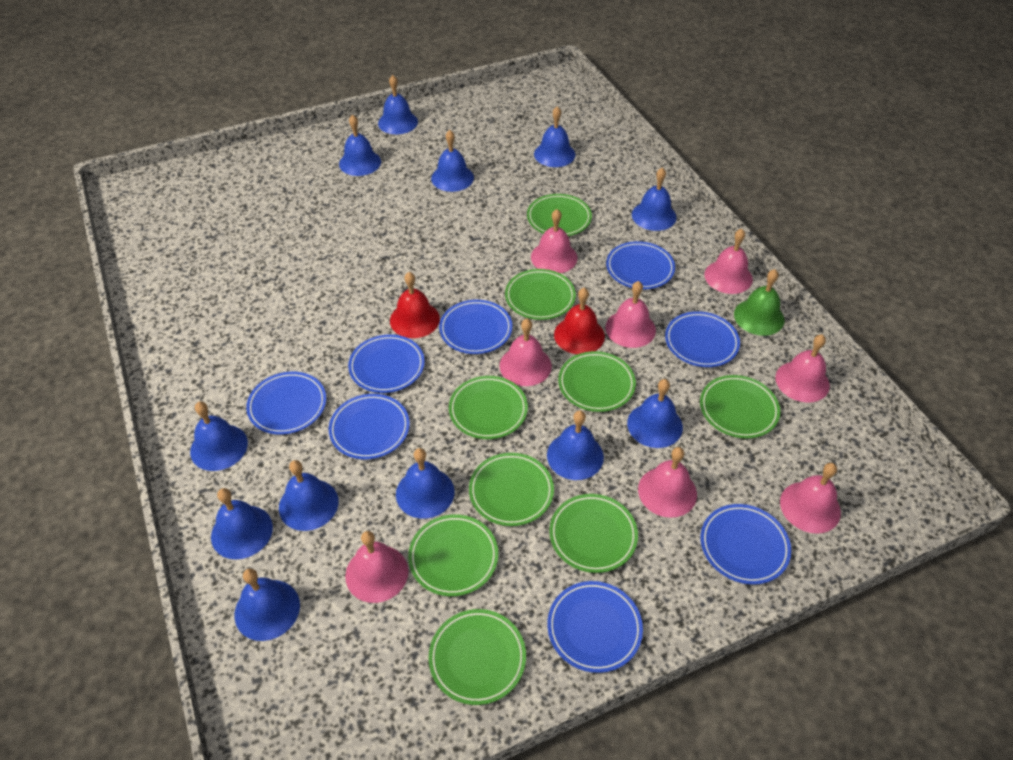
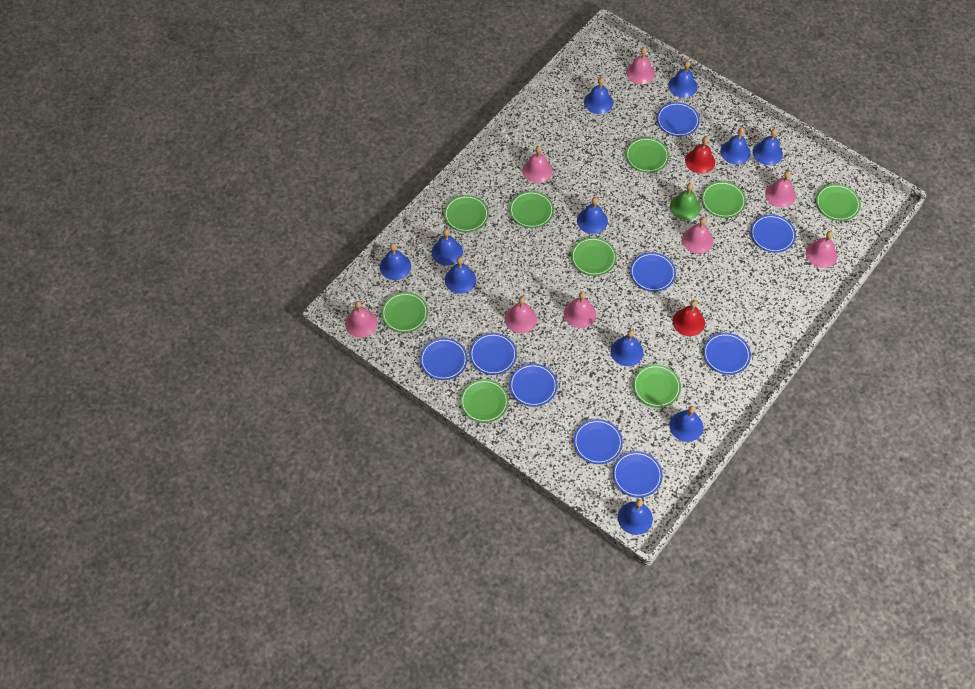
blue bell: [190,401,248,471] [211,488,273,559] [234,569,300,641] [279,460,339,531] [339,115,381,176] [378,75,418,134] [396,448,455,519] [431,130,474,192] [534,106,575,167] [547,410,604,480] [627,379,683,448] [632,168,677,231] = 12 -> [380,243,411,280] [431,229,463,266] [445,257,476,294] [577,197,608,234] [584,77,613,114] [611,330,643,366] [618,499,653,535] [668,60,698,98] [670,406,703,442] [720,127,750,164] [753,128,783,165] = 11
blue plate: [246,372,326,435] [329,394,410,459] [348,334,425,393] [439,300,512,354] [547,581,643,673] [606,241,675,289] [665,311,740,367] [701,504,791,584] = 8 -> [420,338,468,380] [469,333,517,375] [509,363,557,407] [573,419,623,464] [613,451,663,498] [630,252,676,292] [657,102,700,137] [703,333,751,375] [750,215,796,253] = 9

